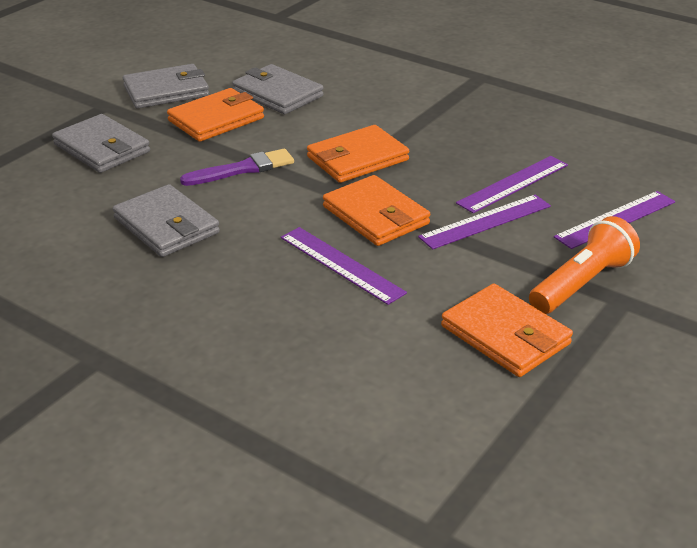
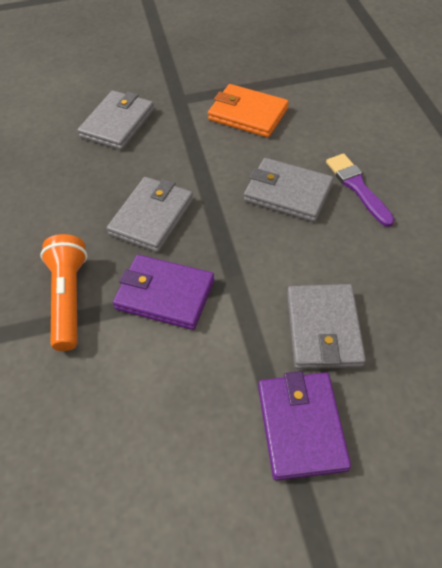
orange wallet: [167,88,264,142] [307,125,409,183] [323,175,430,246] [441,284,573,377] = 4 -> [208,84,289,138] = 1
purple ruler: [281,227,407,305] [418,195,551,249] [456,156,568,213] [554,191,675,249] = 4 -> none = 0
purple wallet: none = 0 -> [113,255,214,330] [258,371,351,481] = 2

